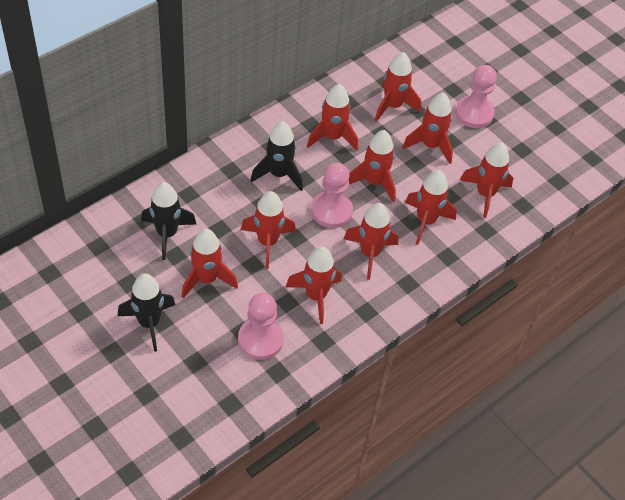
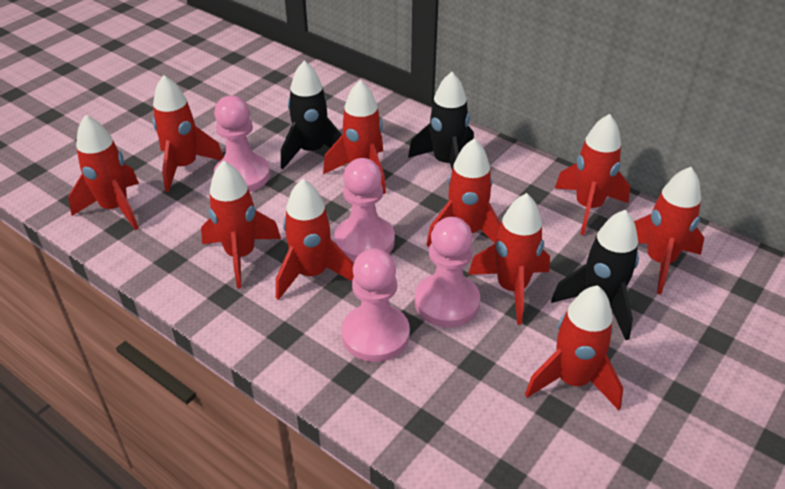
pink pawn: [238,293,284,360] [311,163,353,228] [455,65,497,128] = 3 -> [214,96,270,192] [334,158,395,262] [342,248,410,362] [415,217,480,328] = 4

